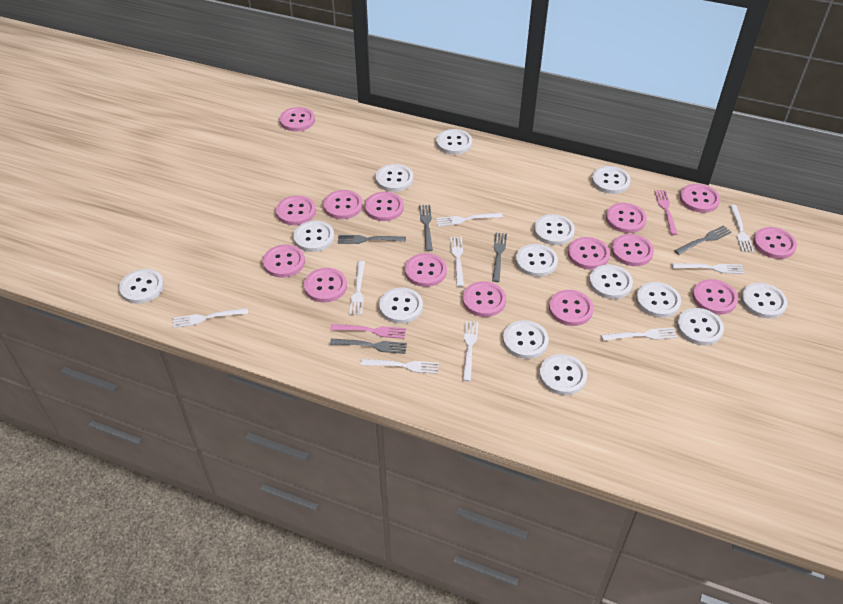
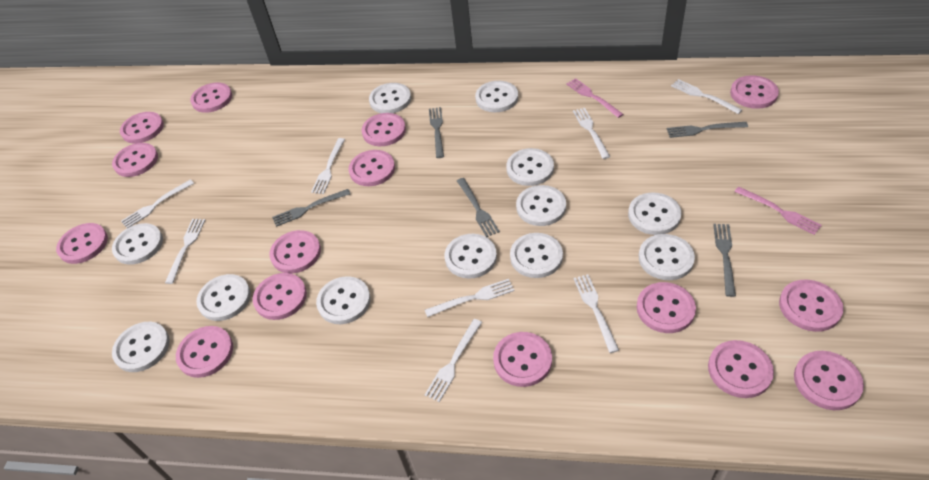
white button: [119,269,164,304] [293,220,334,252] [376,164,413,192] [379,288,423,324] [436,129,472,155] [503,320,549,359] [516,244,558,277] [534,214,575,245] [539,354,587,395] [589,265,633,299] [592,166,631,194] [636,282,681,318] [677,308,724,345] [741,283,787,318] = 14 -> [112,223,163,265] [112,322,170,372] [196,274,251,321] [316,276,371,324] [369,83,411,113] [445,234,497,279] [475,81,518,112] [506,148,554,186] [510,233,563,278] [516,185,566,226] [628,193,681,235] [639,234,695,280] = 12
white fork: [173,308,248,328] [349,261,365,315] [360,359,439,374] [436,213,503,227] [450,237,464,287] [463,321,478,382] [601,327,678,341] [672,263,744,274] [730,205,754,252] = 9 -> [121,179,194,228] [165,219,205,284] [311,138,345,194] [425,279,514,317] [425,319,482,402] [573,108,610,159] [573,274,619,353] [671,79,742,114] = 8

